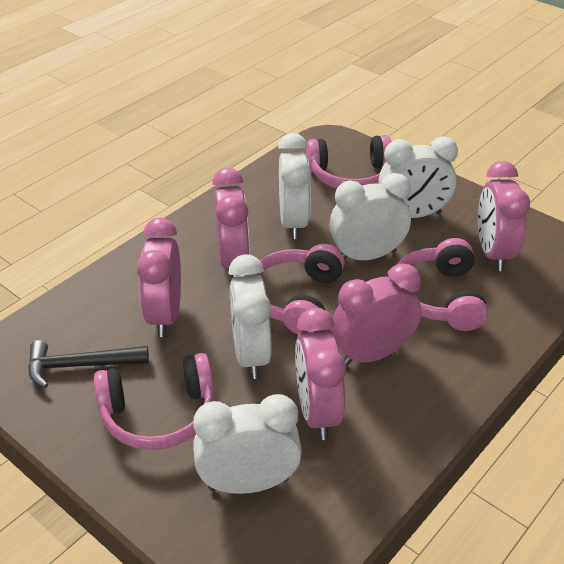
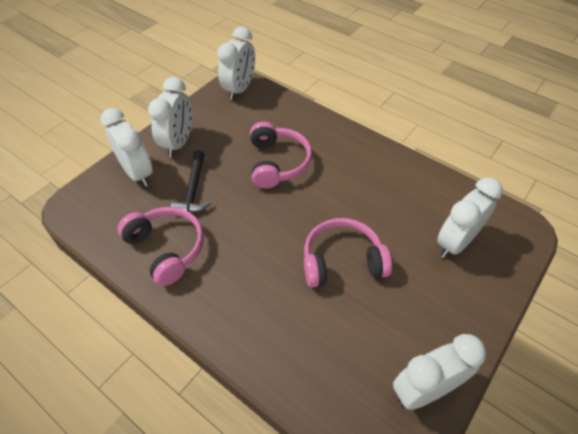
pink clock: [137,218,181,337] [212,168,250,278] [295,308,346,440] [331,264,422,366] [478,161,530,271] = 5 -> none = 0
pink headphones: [94,353,214,450] [257,244,345,334] [306,135,392,189] [396,238,488,331] = 4 -> [117,207,204,286] [250,122,312,189] [304,218,392,288] = 3

